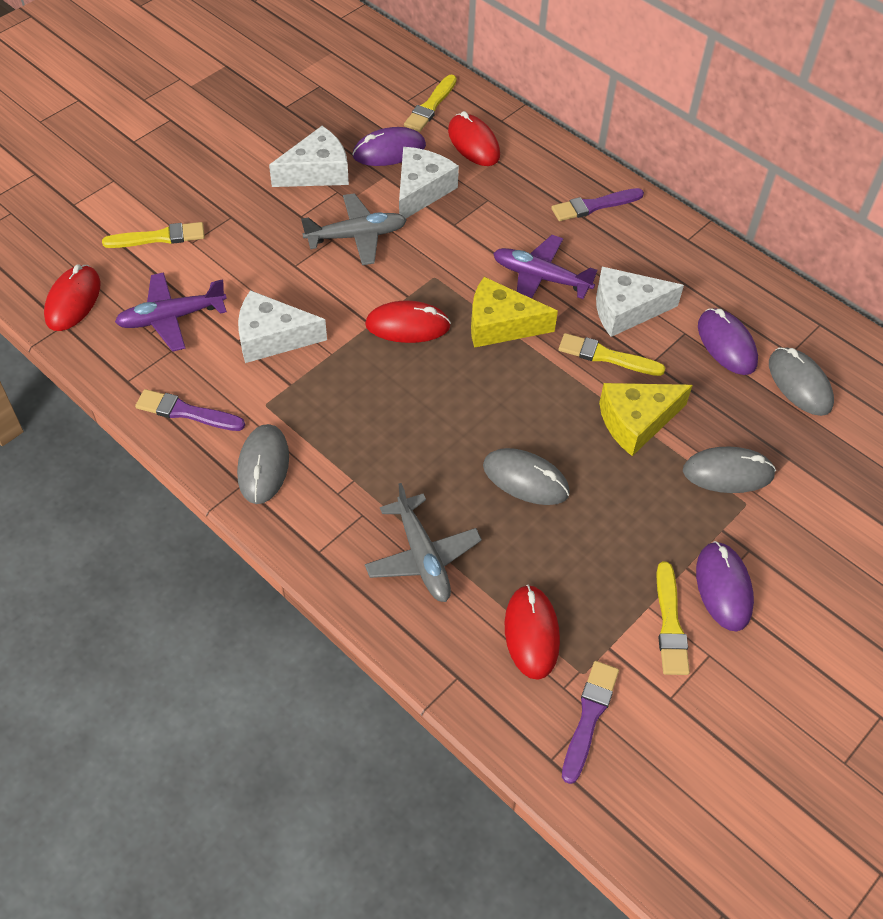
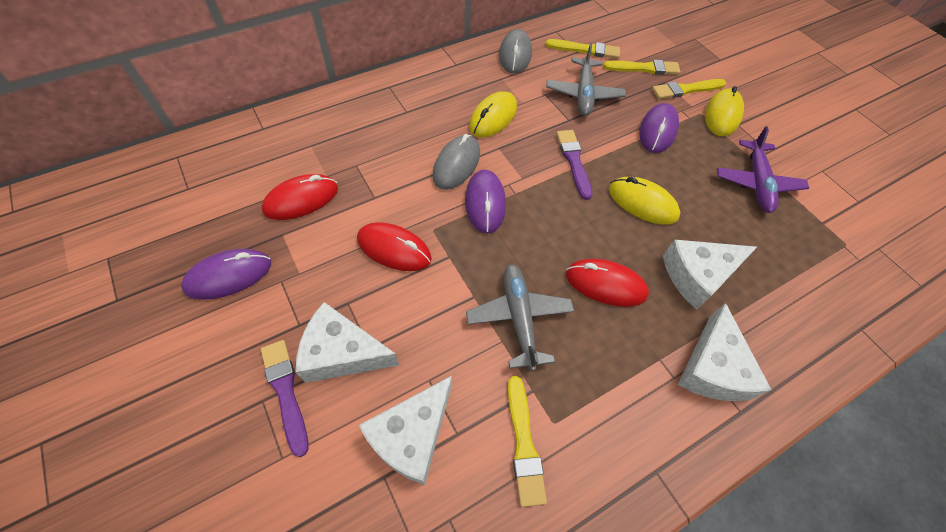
grey mouse: [237,424,289,504] [483,448,570,505] [683,447,776,493] [769,347,834,416] = 4 -> [432,134,480,190] [499,29,532,73] = 2
purple brush: [135,389,245,431] [551,188,644,221] [562,661,619,784] = 3 -> [261,340,308,457] [556,130,592,200] = 2
purple plane: [115,272,227,352] [493,235,597,299] = 2 -> [717,126,809,213] = 1
red mouse: [44,265,101,331] [365,301,451,343] [448,111,500,166] [505,585,560,680] = 4 -> [262,174,338,220] [357,222,432,271] [566,259,649,307] = 3
yellow cheese: [471,277,558,348] [599,383,693,456] = 2 -> none = 0
yellow mouse: none = 0 -> [469,91,517,138] [609,177,680,224] [705,86,744,136] = 3

